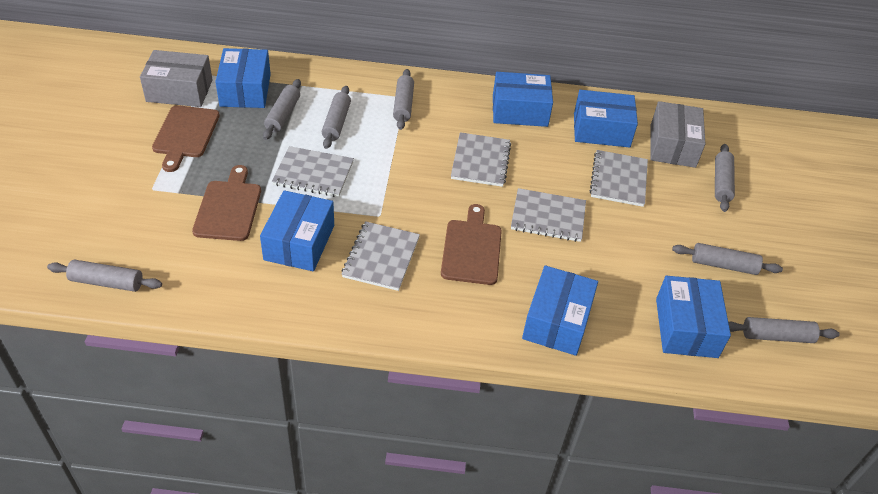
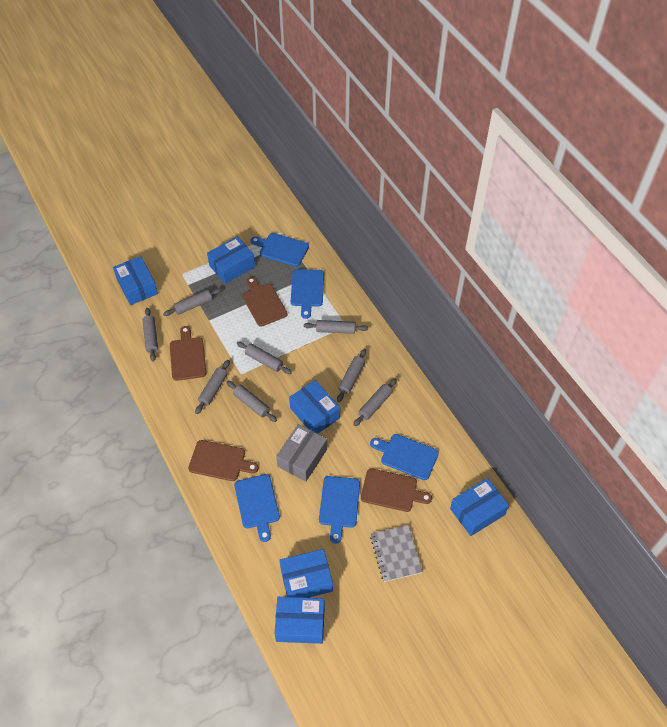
blue cutting board: none = 0 -> [234,474,280,542] [250,233,309,267] [291,269,324,319] [319,476,360,544] [370,434,439,480] = 5
brown cutting board: [152,105,220,172] [192,165,261,241] [441,204,502,285] = 3 -> [170,326,206,381] [188,440,259,481] [242,277,288,327] [361,469,432,512] = 4
grey box: [140,50,213,107] [650,101,705,168] = 2 -> [276,424,327,482] = 1
grey notebook: [272,146,354,197] [341,221,420,291] [451,132,511,187] [511,188,586,242] [590,150,648,207] = 5 -> [370,525,423,582] = 1
grey rolling pin: [47,260,162,292] [263,79,301,140] [322,86,351,149] [393,69,414,130] [672,243,783,275] [715,144,735,212] [728,317,839,343] = 7 -> [142,308,158,361] [163,288,222,316] [195,360,230,414] [226,381,277,422] [237,341,292,374] [304,320,368,334] [337,349,366,402] [353,378,397,426] = 8

